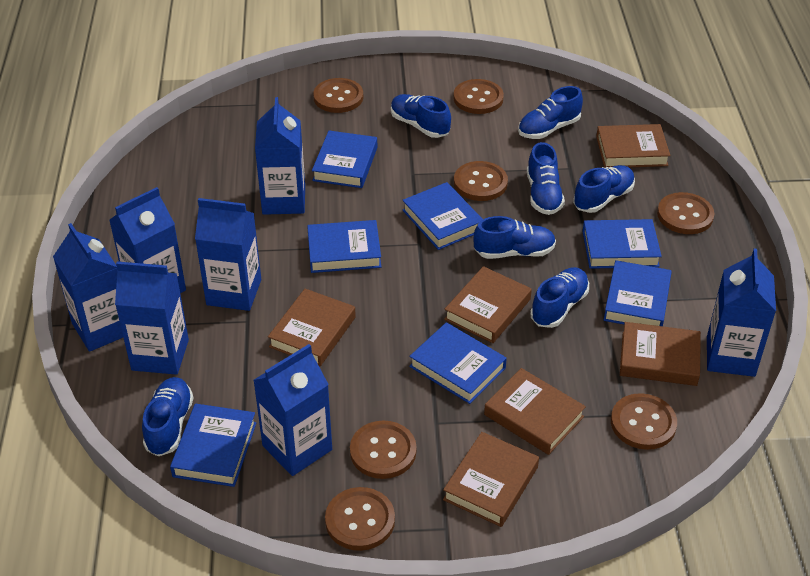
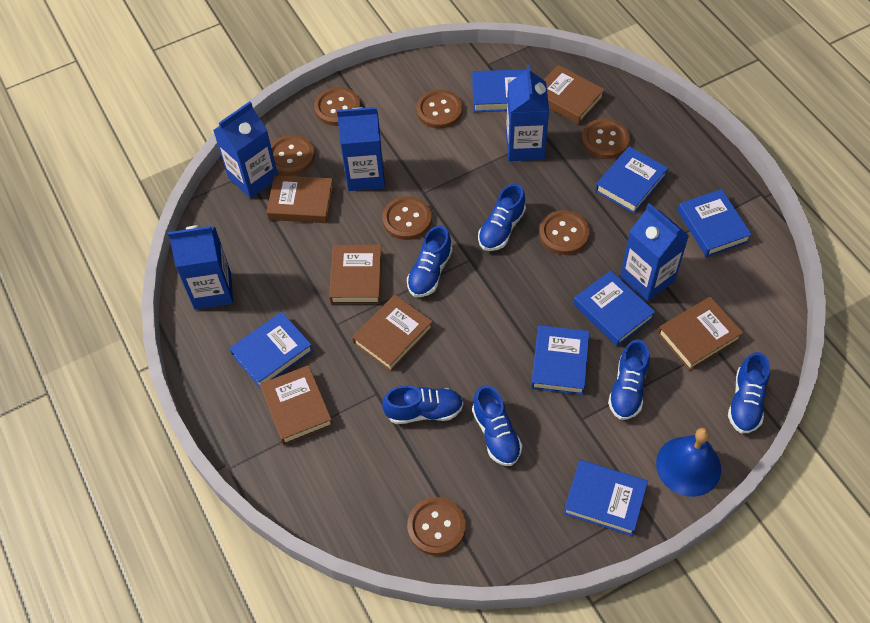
blue bell: none = 0 -> [656,428,721,497] = 1
blue carton: [53,223,123,352] [109,187,186,293] [115,261,189,375] [195,198,261,311] [253,344,332,476] [255,97,305,215] [707,248,776,377] = 7 -> [168,225,233,309] [213,101,278,198] [337,107,385,191] [506,64,549,161] [620,203,689,302] = 5
blue shoe: [142,377,193,456] [391,94,451,138] [473,216,556,259] [518,86,583,139] [527,142,565,215] [530,267,589,328] [573,165,635,213] = 7 -> [382,386,463,424] [407,226,453,297] [472,385,522,466] [478,184,526,251] [608,340,650,420] [728,352,770,433] = 6

